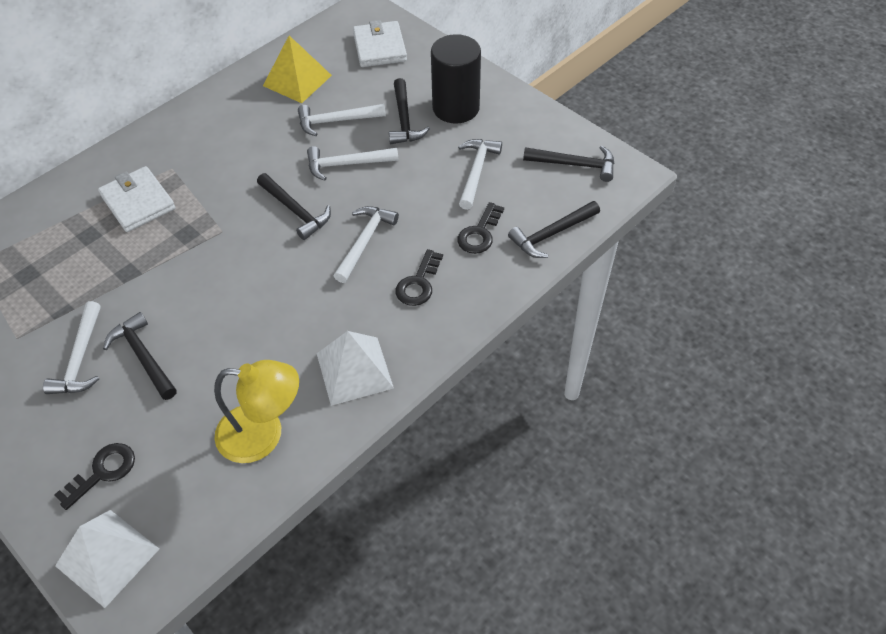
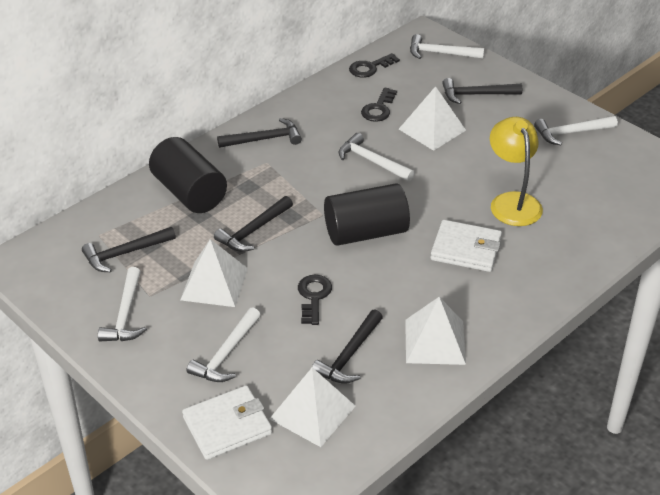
black cylinder: [431,34,481,123] = 1 -> [149,137,227,213] [324,184,410,246] = 2
white pyramid: [55,510,159,608] [317,331,394,406] = 2 -> [180,239,248,307] [270,368,355,447] [399,86,466,151] [405,297,466,365] = 4
yellow pyramid: [263,36,332,103] = 1 -> none = 0

